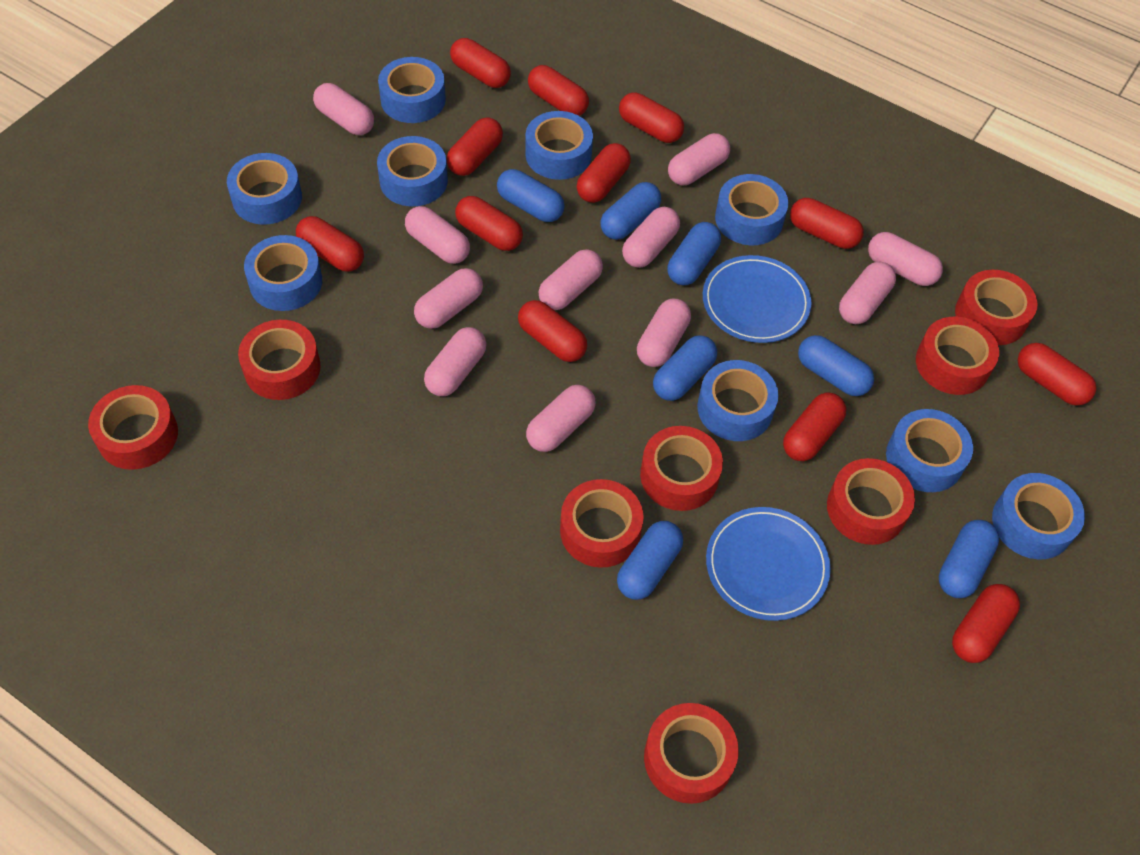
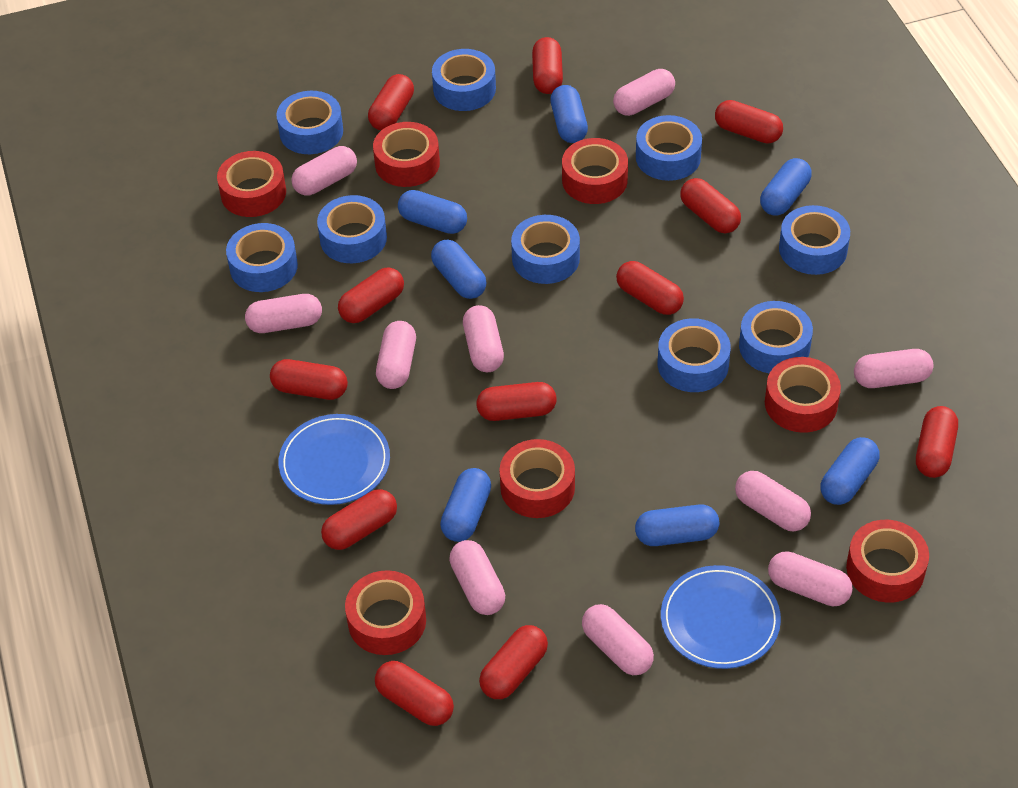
pink capsule: [313,83,374,135] [405,206,470,264] [414,268,483,329] [424,327,486,396] [526,385,596,452] [539,249,603,310] [622,207,680,268] [637,299,691,367] [668,133,730,185] [839,262,896,324] [868,232,943,286] = 11 -> [245,294,322,333] [291,146,357,196] [376,321,416,389] [449,540,505,615] [463,305,504,372] [582,604,654,675] [613,69,675,116] [735,471,811,531] [768,551,853,606] [854,349,934,388] = 10
red tape: [88,385,178,470] [238,320,321,400] [560,479,644,568] [640,426,723,511] [644,703,739,804] [827,458,915,545] [916,317,999,395] [955,270,1037,345] = 8 -> [217,151,286,217] [345,570,426,655] [373,122,440,187] [499,439,575,518] [562,138,628,204] [765,357,841,433] [846,520,929,603] = 7

